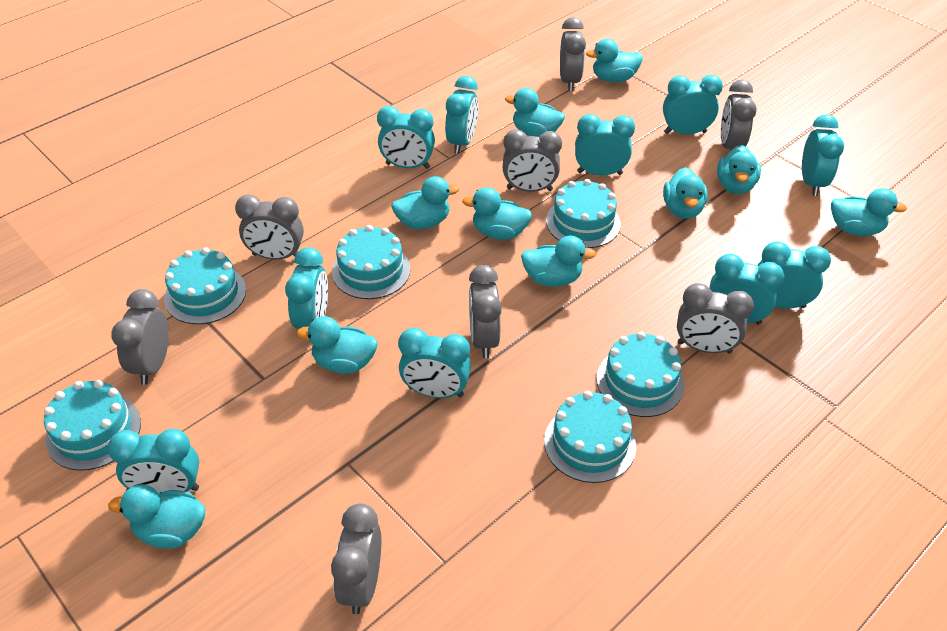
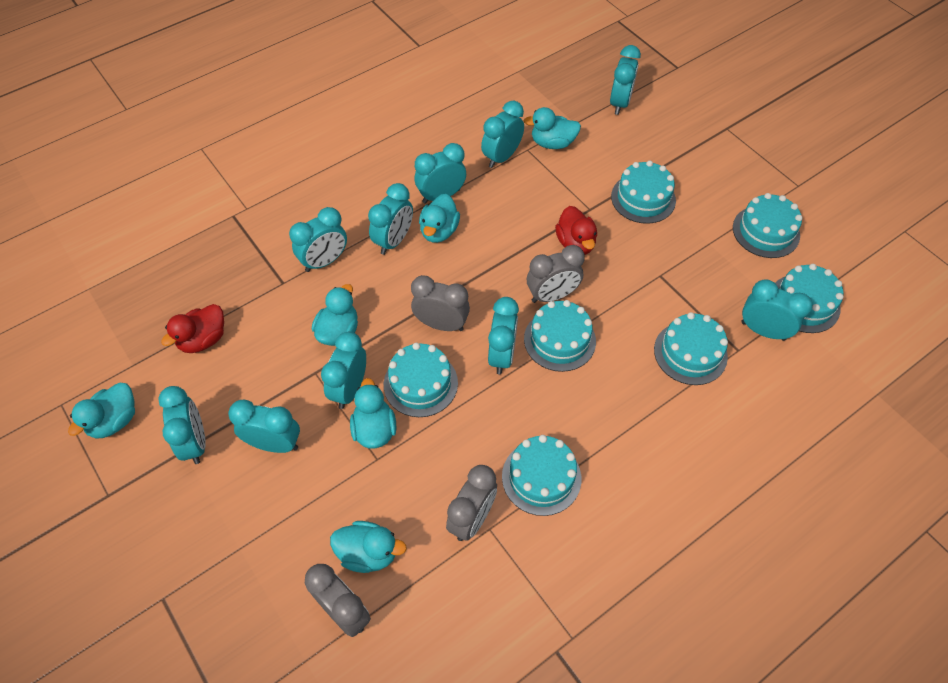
grey clock: [111,289,169,385] [235,195,304,260] [331,503,381,614] [469,265,502,358] [503,129,562,192] [560,17,586,91] [677,283,754,354] [721,80,757,151] = 8 -> [305,564,371,637] [411,275,470,331] [446,465,497,541] [527,245,585,303] = 4
red duck: none = 0 -> [161,304,224,353] [555,206,597,255] = 2
turquoise cake: [44,380,141,471] [164,247,246,324] [332,225,411,299] [544,391,636,483] [546,179,621,248] [597,331,684,417] = 6 -> [384,343,458,417] [502,435,581,516] [524,300,596,372] [611,161,676,224] [654,312,728,385] [733,193,802,258] [775,264,844,333] = 7
turquoise duck: [108,484,205,549] [296,316,378,374] [392,176,459,229] [462,187,532,240] [505,88,565,137] [521,236,596,287] [586,39,643,82] [663,167,708,219] [717,145,761,194] [831,188,907,236] = 10 -> [68,383,135,438] [312,284,358,346] [330,521,407,573] [350,378,397,448] [419,194,460,243] [524,107,581,149] = 6

